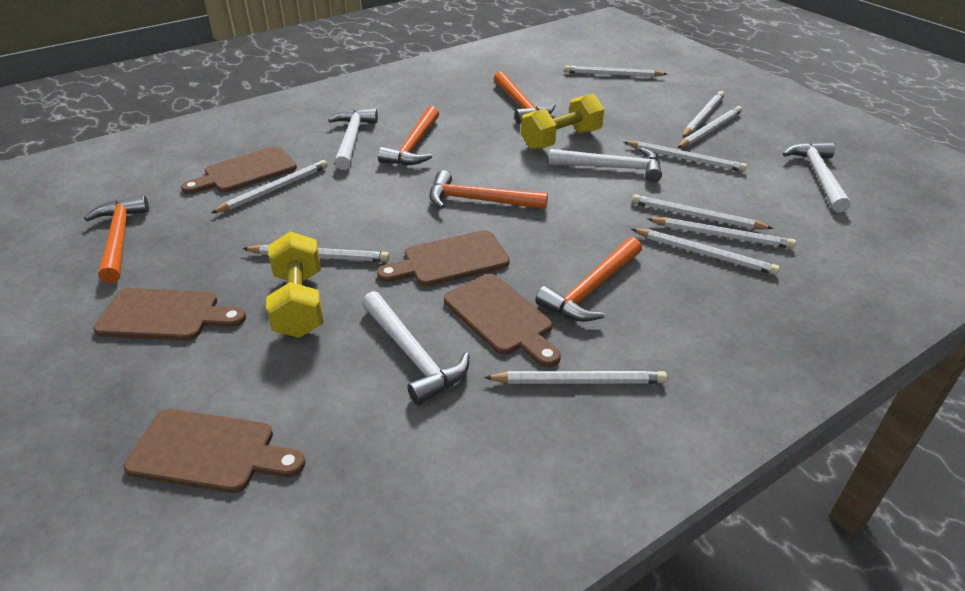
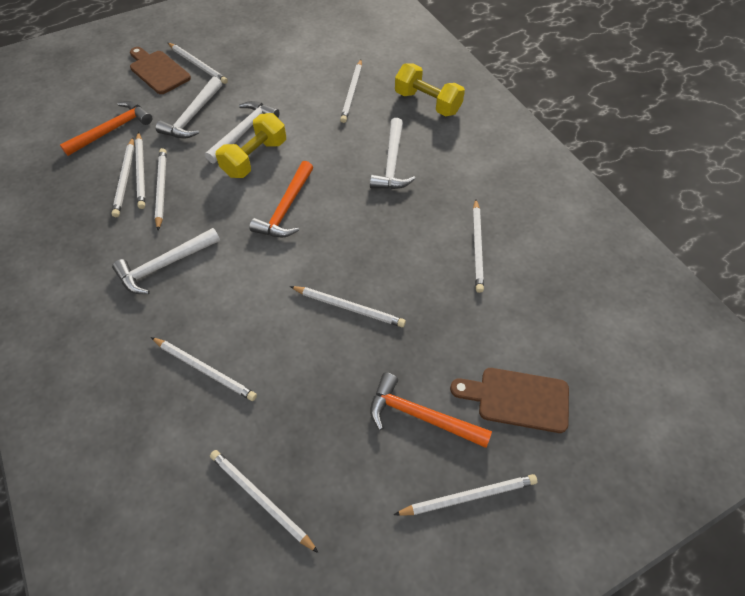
brown cutting board: [93,288,246,341] [124,409,305,493] [181,146,297,194] [377,230,510,287] [444,274,561,367] = 5 -> [130,47,191,94] [450,368,569,433] = 2
orange hammer: [84,195,149,283] [378,106,439,165] [429,170,548,209] [494,71,556,124] [535,237,642,322] = 5 -> [60,101,152,156] [249,161,313,238] [370,372,492,448] = 3

